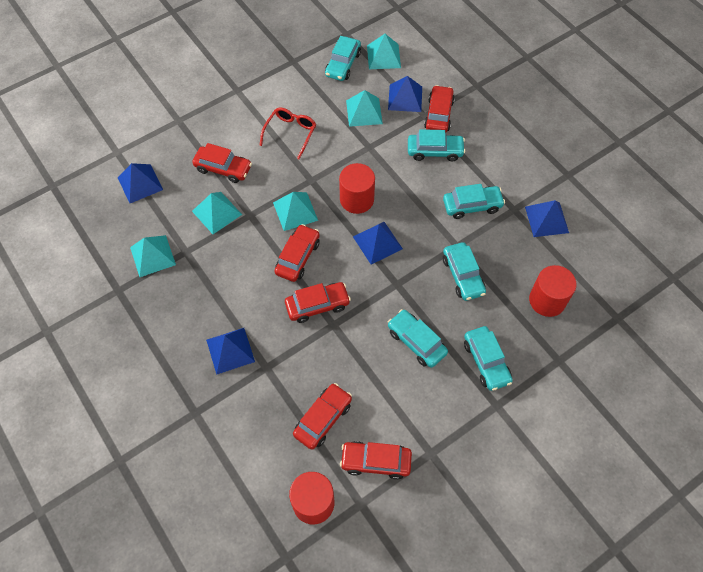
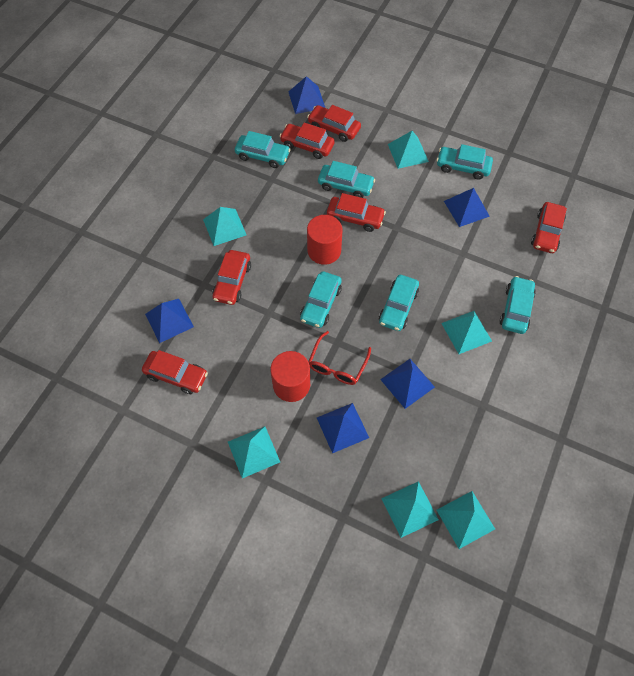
red cylinder: [289,472,334,524] [339,163,375,214] [529,265,577,317] = 3 -> [270,351,310,402] [307,215,342,265] = 2
turquoise pyramid: [130,235,176,277] [192,192,242,234] [273,192,318,231] [346,90,383,127] [367,34,401,69] = 5 -> [203,207,246,246] [228,426,280,478] [381,481,439,538] [388,131,429,169] [437,491,495,549] [441,311,492,354] = 6

